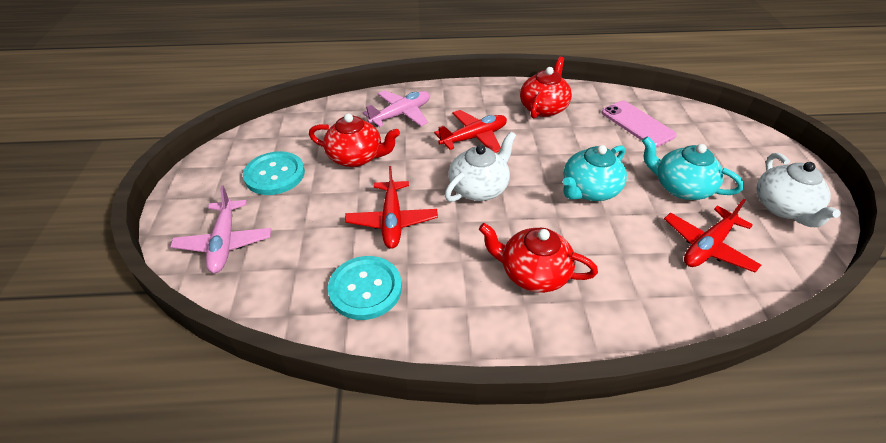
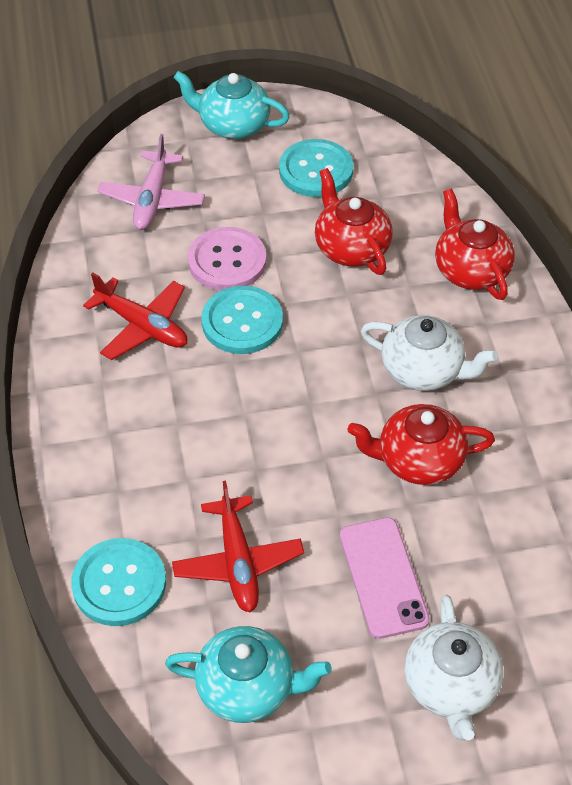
pink button: none = 0 -> [188,227,267,291] = 1
pink plane: [170,185,271,273] [363,90,430,127] = 2 -> [97,134,205,230] = 1
red plane: [345,166,438,249] [434,110,507,153] [664,199,761,272] = 3 -> [83,272,187,360] [172,481,304,612] = 2
turquoise button: [243,151,305,195] [328,256,402,320] = 2 -> [71,538,166,626] [201,286,283,354] [279,139,353,197] = 3

